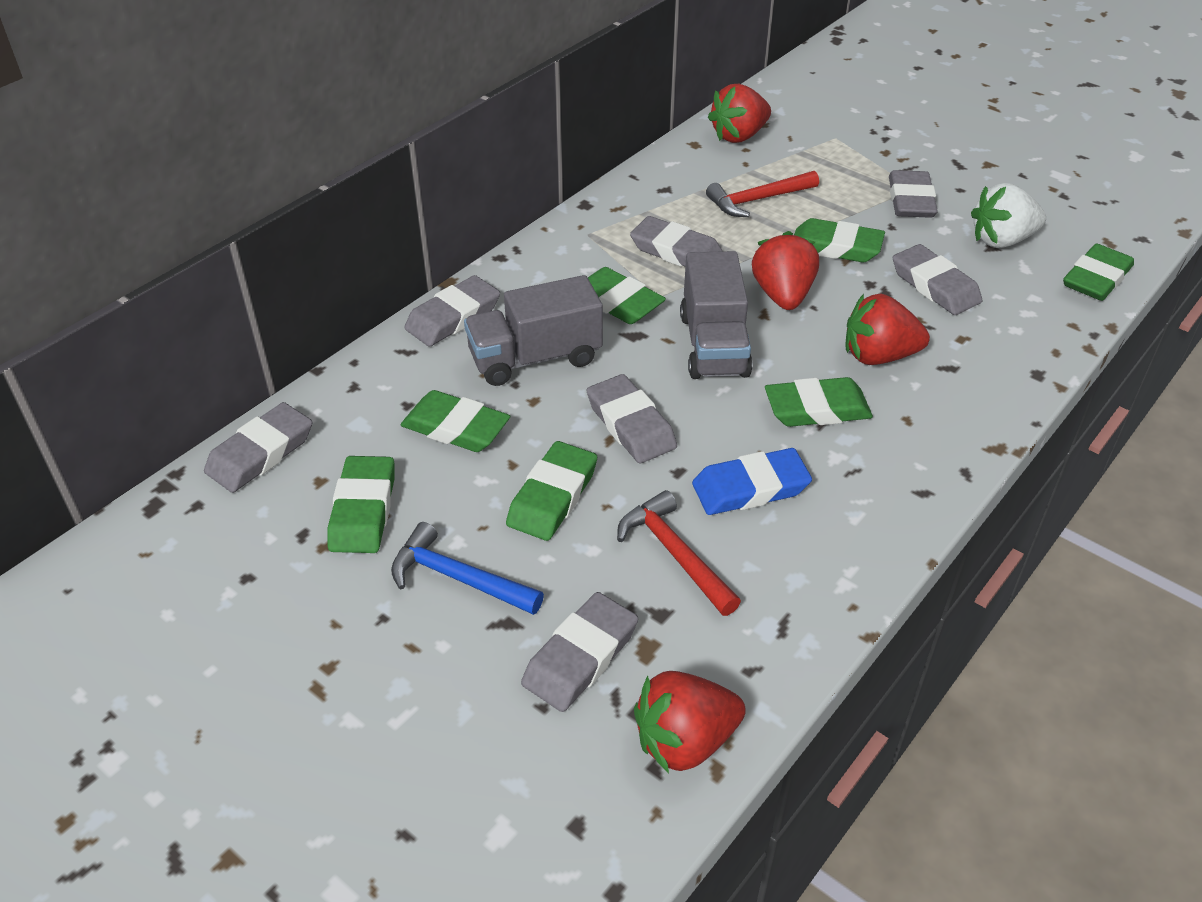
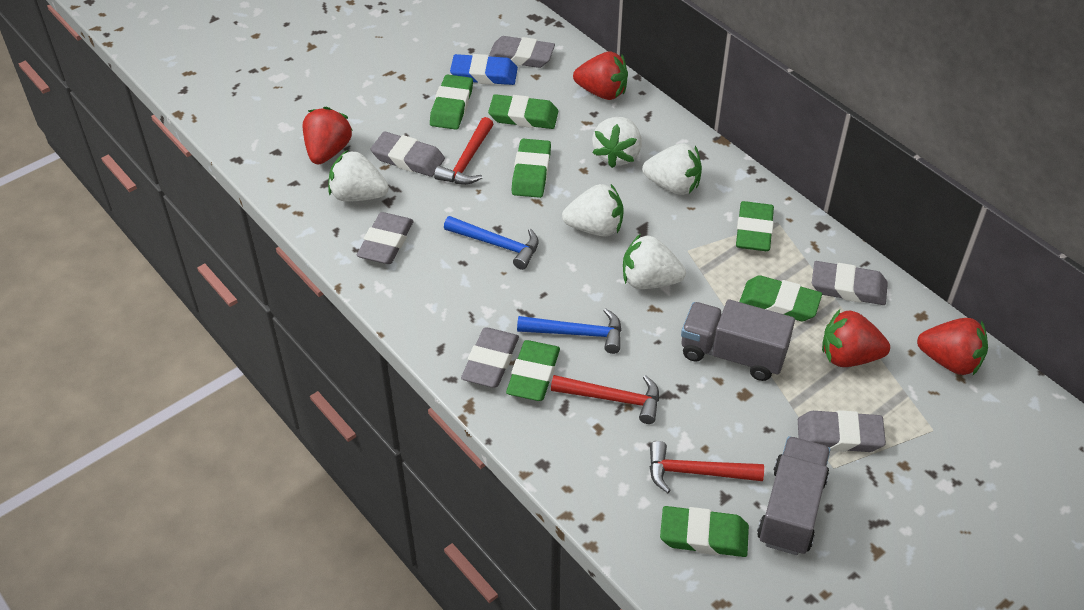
blue hammer: [391,522,544,615] = 1 -> [444,216,539,270] [517,309,621,354] = 2
grey eraser: [204,402,312,493] [404,275,500,347] [521,592,638,712] [587,374,677,463] [630,216,723,266] [889,170,938,218] [893,244,982,315] = 7 -> [357,212,414,264] [371,131,445,177] [461,327,519,388] [489,36,555,68] [798,410,886,452] [812,261,888,305] = 6
red hammer: [617,490,741,616] [706,171,819,217] = 2 -> [434,117,493,185] [551,375,659,424] [650,441,764,493] = 3
white strawberry: [971,183,1046,248] = 1 -> [328,149,389,202] [562,184,624,236] [592,117,642,168] [623,234,686,289] [642,144,702,195] = 5

